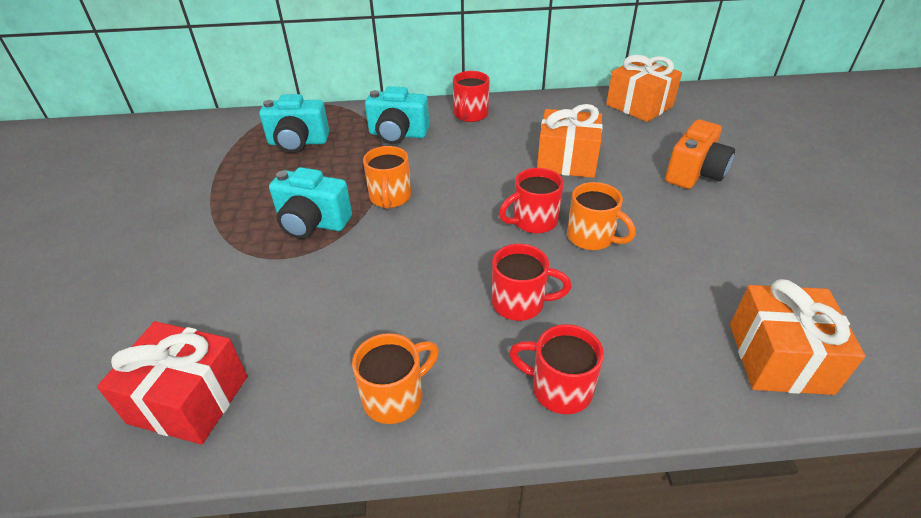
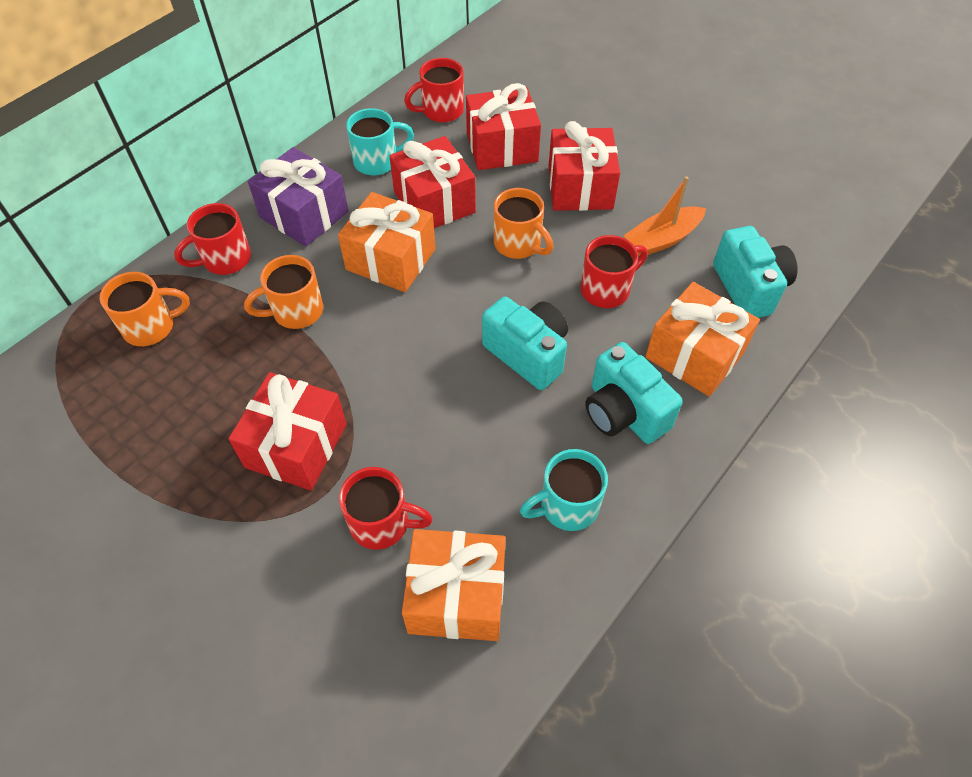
orange boat: none = 0 -> [623,176,706,256] = 1
orange camera: [665,120,735,189] = 1 -> none = 0
purple gift: none = 0 -> [248,147,349,247] = 1
red gift: [97,321,247,445] = 1 -> [229,372,347,491] [389,136,476,228] [466,83,541,170] [549,121,620,211] = 4
turquoise mug: none = 0 -> [346,108,414,175] [520,449,608,531] = 2

